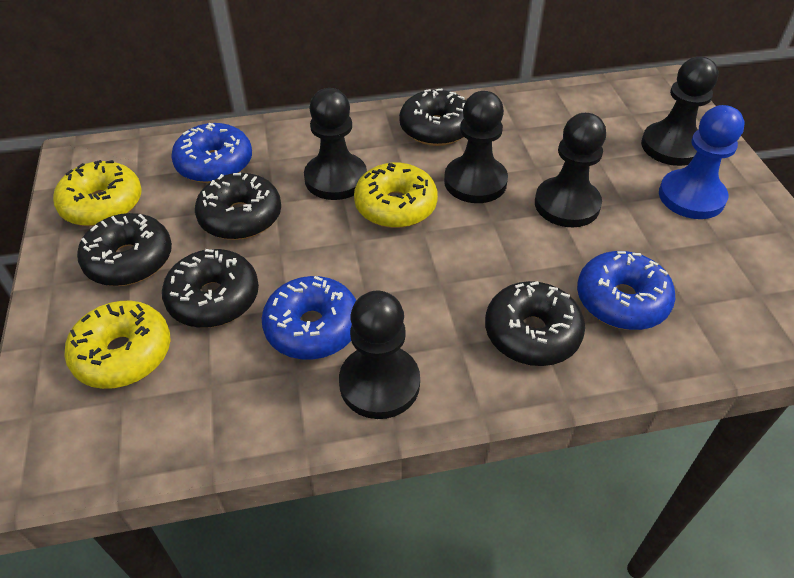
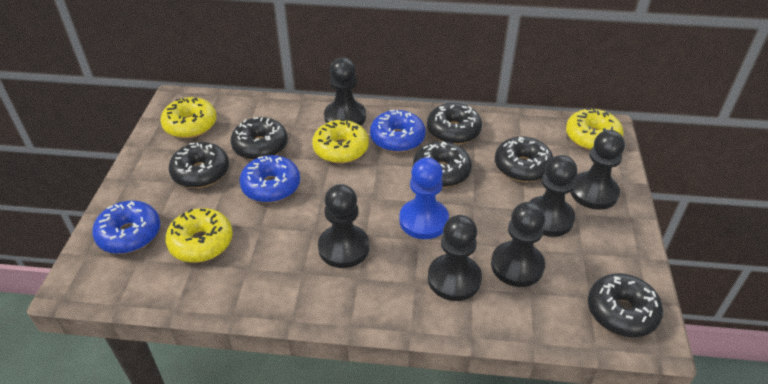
black donut: [77,213,172,286] [162,249,259,328] [195,173,281,240] [399,88,466,146] [485,281,585,366] = 5 -> [169,142,229,188] [231,117,288,160] [413,141,472,187] [427,103,482,144] [495,137,553,182] [588,273,663,337] = 6
black pawn: [304,88,367,200] [339,291,420,419] [444,91,508,203] [535,113,606,227] [641,57,718,166] = 5 -> [318,184,369,268] [324,58,366,126] [428,215,482,301] [491,202,545,287] [529,155,577,237] [570,130,625,210] = 6
yellow donut: [53,160,142,226] [64,301,171,389] [354,162,438,228] = 3 -> [160,97,217,138] [165,208,233,263] [312,119,369,163] [566,108,624,150] = 4

